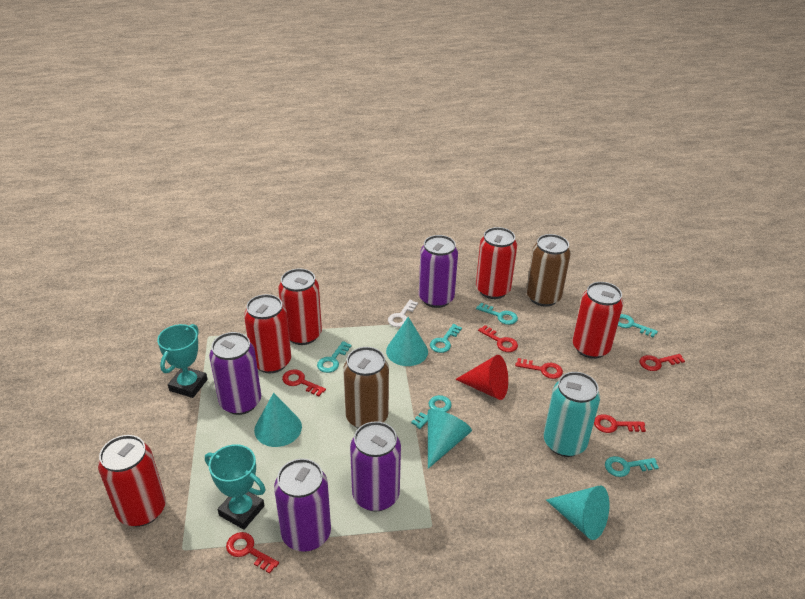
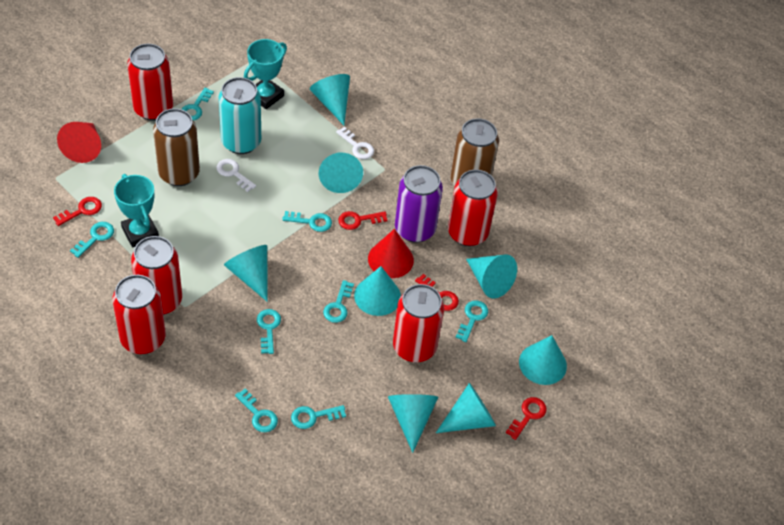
purple can: [209,332,261,415] [274,458,331,552] [350,421,401,511] [419,235,458,308] = 4 -> [395,165,443,243] = 1
red cone: [455,355,508,400] = 1 -> [57,122,101,163] [368,229,414,278] = 2
red key: [226,532,279,574] [282,369,326,396] [478,325,518,352] [515,358,563,379] [594,414,646,433] [639,354,685,371] = 6 -> [53,197,102,226] [338,211,387,230] [415,274,459,311] [506,397,547,440] = 4
turquoise cone: [254,393,302,447] [386,317,428,366] [428,409,472,469] [546,486,609,540] = 4 -> [224,245,268,302] [310,74,350,125] [319,152,363,193] [354,266,401,316] [388,394,438,453] [436,383,496,433] [466,254,517,299] [519,335,567,385] = 8
turquoise key: [317,341,352,373] [411,395,452,429] [430,324,462,353] [476,303,518,325] [605,456,659,477] [618,314,658,338] = 6 -> [70,222,114,258] [182,88,214,121] [235,389,278,432] [257,309,281,354] [282,211,332,232] [291,405,346,429] [323,280,354,323] [455,300,488,342] = 8
white key: [388,300,418,327] = 1 -> [216,159,256,192] [336,127,374,159] = 2

